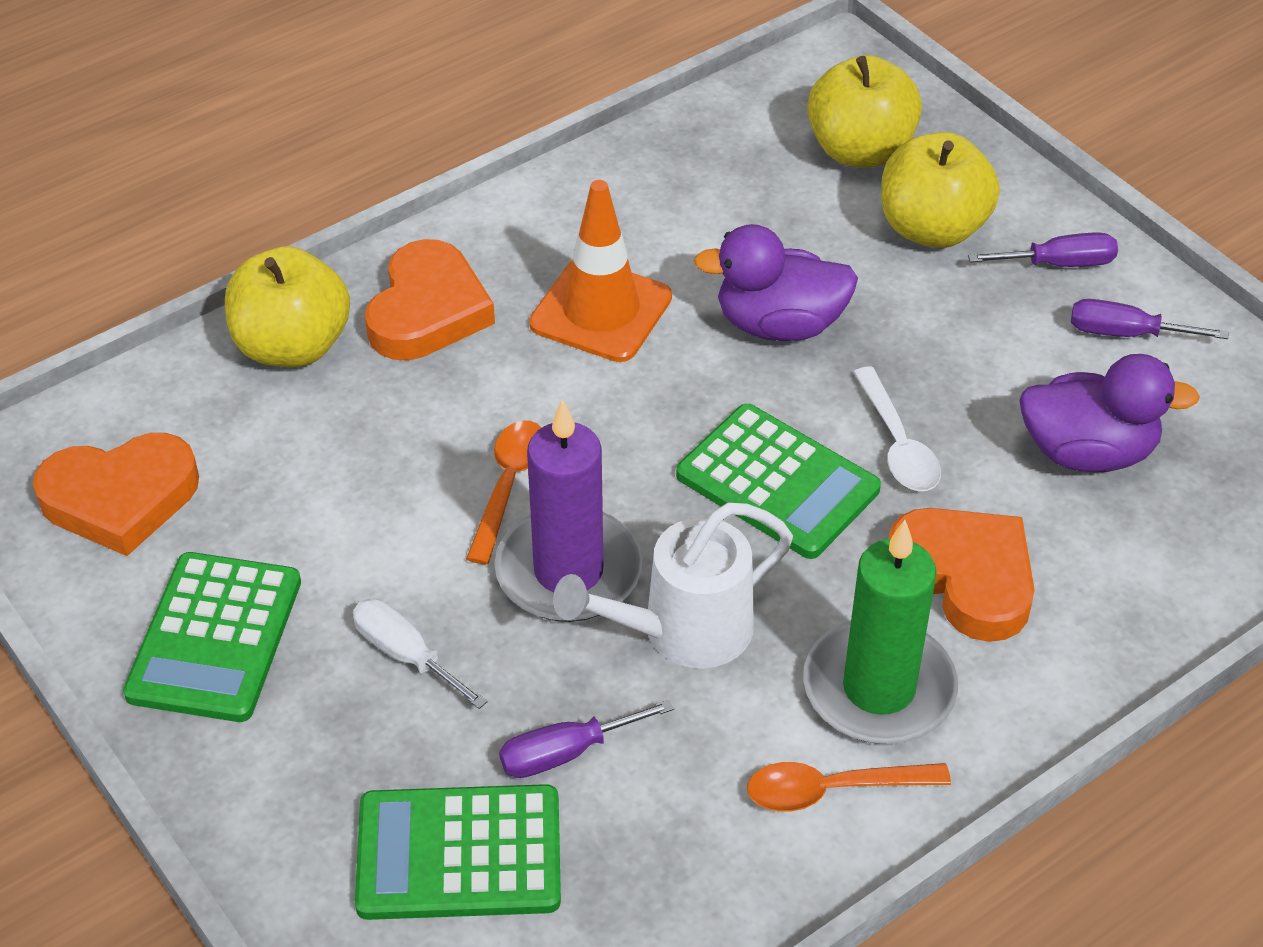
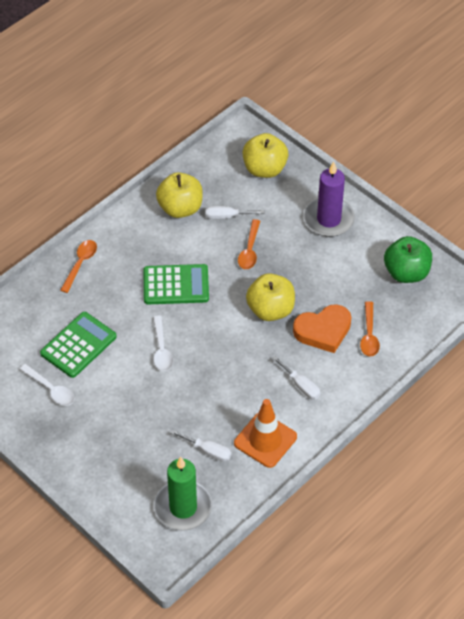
green apple: none = 0 -> [384,236,432,283] = 1
green calculator: [123,552,301,722] [355,784,561,920] [676,404,881,559] = 3 -> [40,312,117,378] [144,264,209,304] = 2
orange heart: [33,433,199,556] [365,239,495,360] [888,508,1035,642] = 3 -> [293,304,351,353] = 1
orange spoon: [466,420,542,565] [747,762,951,812] = 2 -> [60,240,97,293] [238,219,260,269] [360,301,380,357] = 3
purple duck: [694,224,858,341] [1019,354,1200,472] = 2 -> none = 0
purple screwdriver: [499,699,674,778] [968,232,1118,267] [1071,299,1228,339] = 3 -> none = 0
white screwdriver: [353,599,488,709] = 1 -> [170,430,231,462] [205,206,264,219] [272,356,321,400] = 3
white spoon: [853,367,941,491] = 1 -> [20,364,75,406] [153,316,173,371] = 2
white watering can: [553,502,793,668] = 1 -> none = 0

